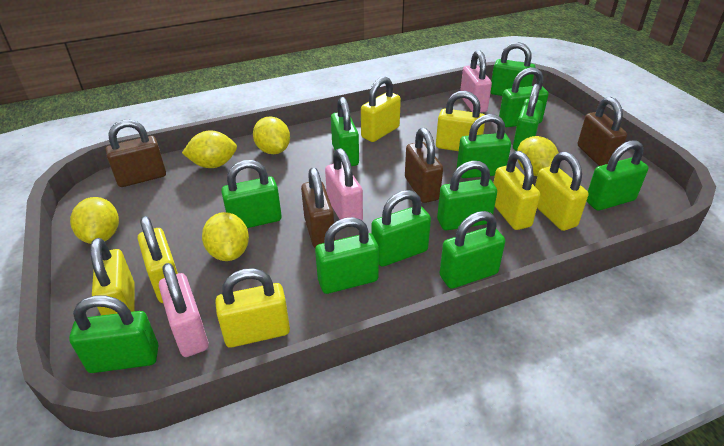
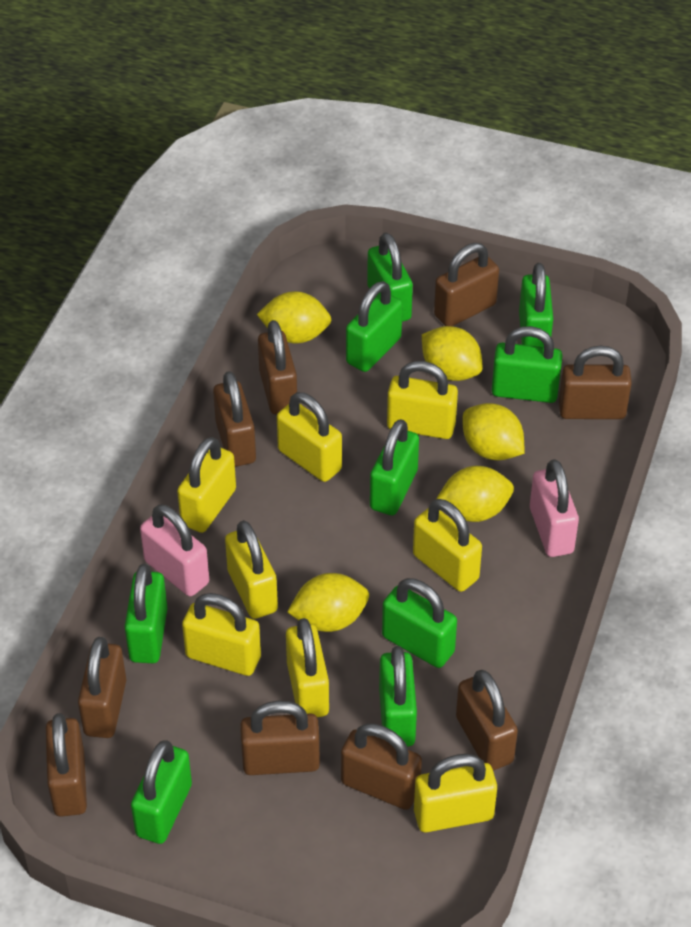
brown padlock: [106,120,166,187] [301,167,335,248] [405,128,443,203] [578,97,627,166] = 4 -> [46,713,87,817] [78,637,126,738] [213,371,256,467] [240,701,320,775] [258,320,297,415] [341,724,422,810] [434,243,499,326] [456,670,518,771] [559,346,632,419] = 9
green padlock: [69,296,158,373] [221,160,282,228] [315,217,379,294] [331,97,359,166] [371,190,431,267] [437,161,497,230] [440,211,505,289] [457,114,511,178] [490,42,535,96] [499,67,549,127] [513,84,543,151] [586,140,648,211] = 12 -> [124,564,167,663] [131,740,192,844] [346,281,403,372] [367,233,413,322] [370,419,419,515] [379,646,417,747] [382,578,457,668] [492,326,563,403] [519,263,553,347] = 9
pink padlock: [159,263,209,357] [325,148,363,220] [460,50,492,113] = 3 -> [140,504,209,596] [530,459,579,557] = 2
yellow padlock: [91,238,135,315] [138,216,178,303] [215,268,290,348] [361,76,401,142] [436,91,485,151] [493,151,540,230] [535,152,588,231] = 7 -> [177,437,236,533] [182,593,261,676] [225,520,278,619] [277,392,342,482] [286,618,329,717] [387,361,458,439] [413,499,482,592] [414,754,497,833] = 8

